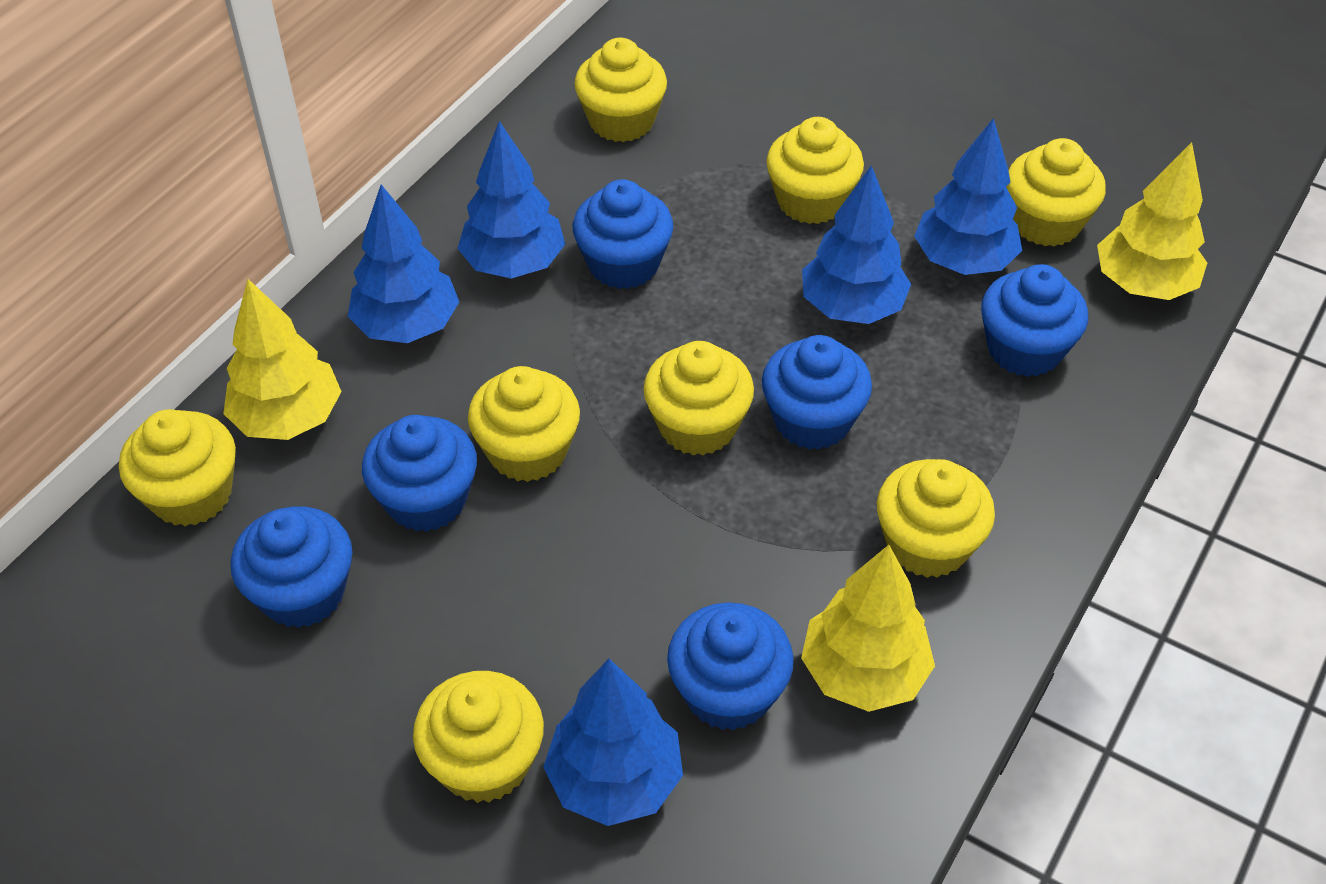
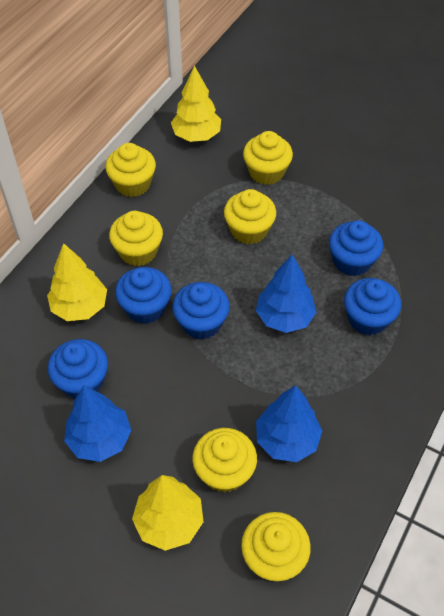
blue cupcake: [231,506,352,628] [362,415,477,532] [573,179,673,289] [667,602,794,731] [762,335,872,450] [981,264,1088,377] = 6 -> [48,339,108,398] [115,267,172,324] [172,282,230,340] [329,220,383,276] [344,278,401,335] = 5
blue tree: [348,185,459,343] [458,121,565,279] [544,659,683,826] [802,165,911,324] [914,118,1022,275] = 5 -> [64,385,132,462] [256,254,316,333] [256,385,323,462] = 3
yellow cupcake: [119,409,236,526] [413,671,544,803] [468,366,580,482] [574,38,667,142] [643,341,754,455] [766,117,864,224] [877,459,995,578] [1007,138,1106,246] = 8 -> [105,143,156,197] [109,211,163,266] [192,428,257,493] [224,189,276,244] [241,512,311,581] [243,131,293,185] = 6

